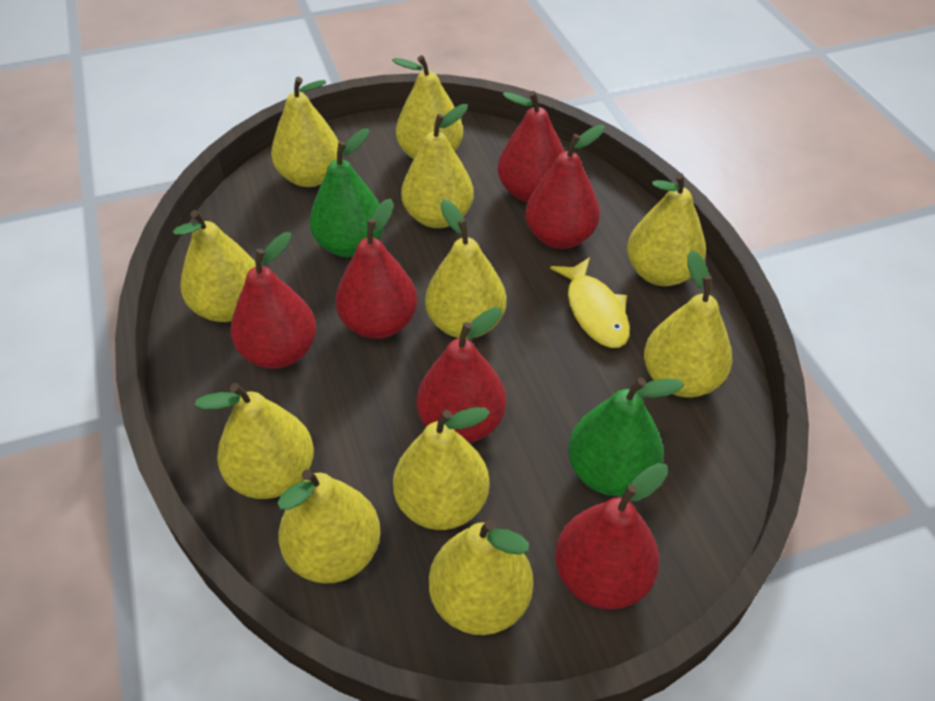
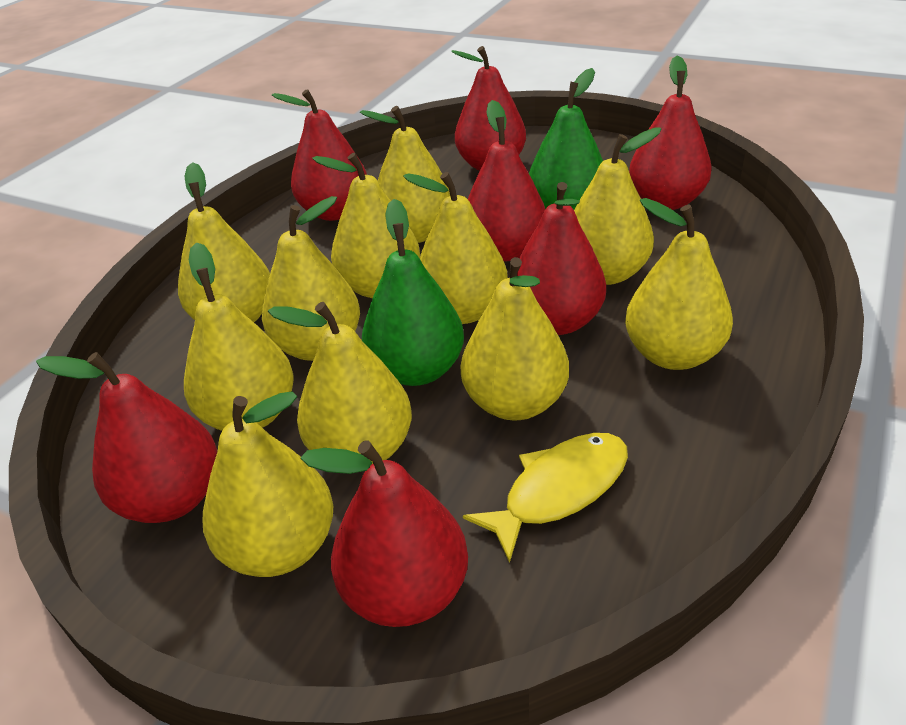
red pear: [231,232,316,369] [336,199,417,339] [417,307,506,443] [498,91,564,202] [525,125,605,249] [555,463,668,609] = 6 -> [36,352,217,523] [272,89,367,221] [300,440,468,627] [451,46,526,171] [468,100,545,262] [517,182,606,335] [629,56,712,210] = 7

